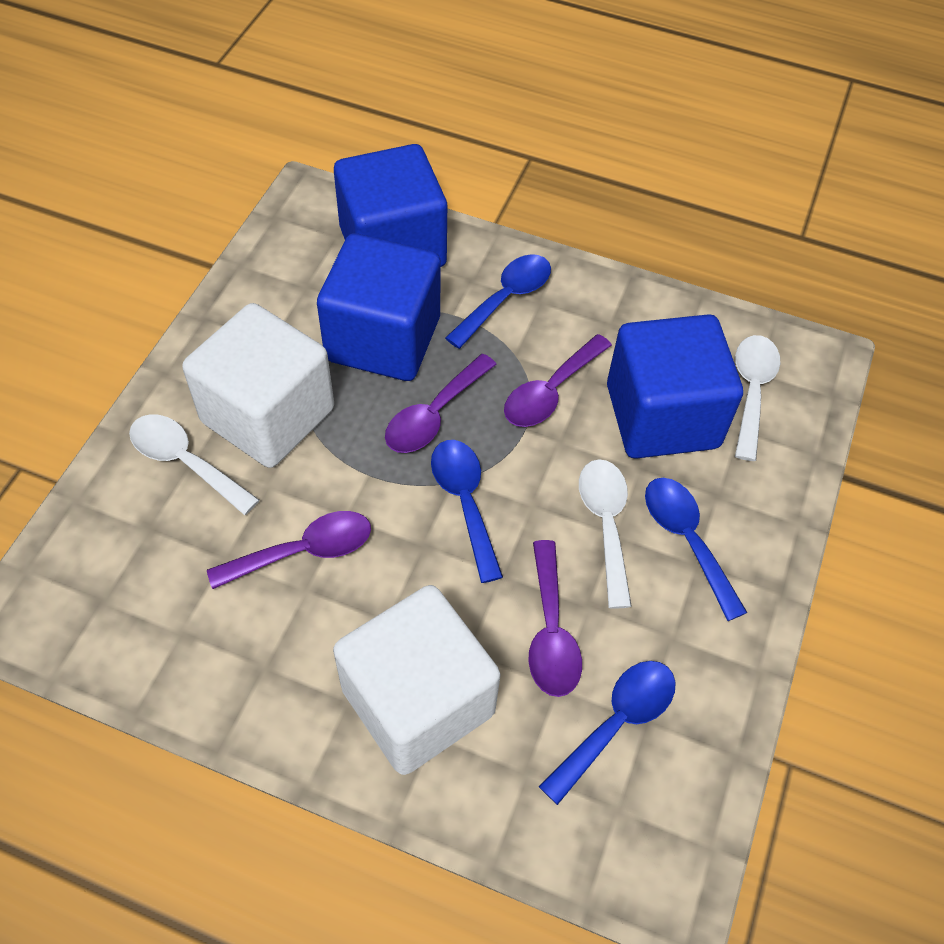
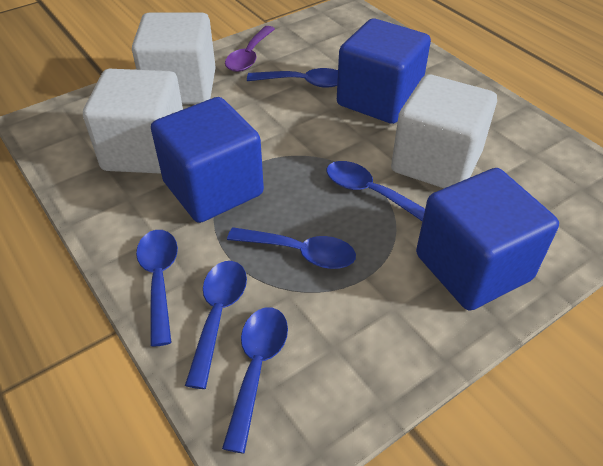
blue spoon: [431,440,503,583] [445,254,551,349] [539,661,676,805] [645,478,747,621] = 4 -> [136,230,178,347] [185,261,247,389] [222,307,288,453] [227,227,356,269] [247,68,338,88] [327,161,425,221] = 6
purple spoon: [207,511,371,589] [385,354,497,453] [504,334,612,427] [528,540,582,697] = 4 -> [225,26,275,72] = 1
white cube: [182,303,334,468] [333,585,500,775] = 2 -> [83,69,183,174] [132,13,216,104] [391,74,497,188] = 3
white spoon: [129,414,259,515] [579,459,632,609] [735,335,780,461] = 3 -> none = 0

